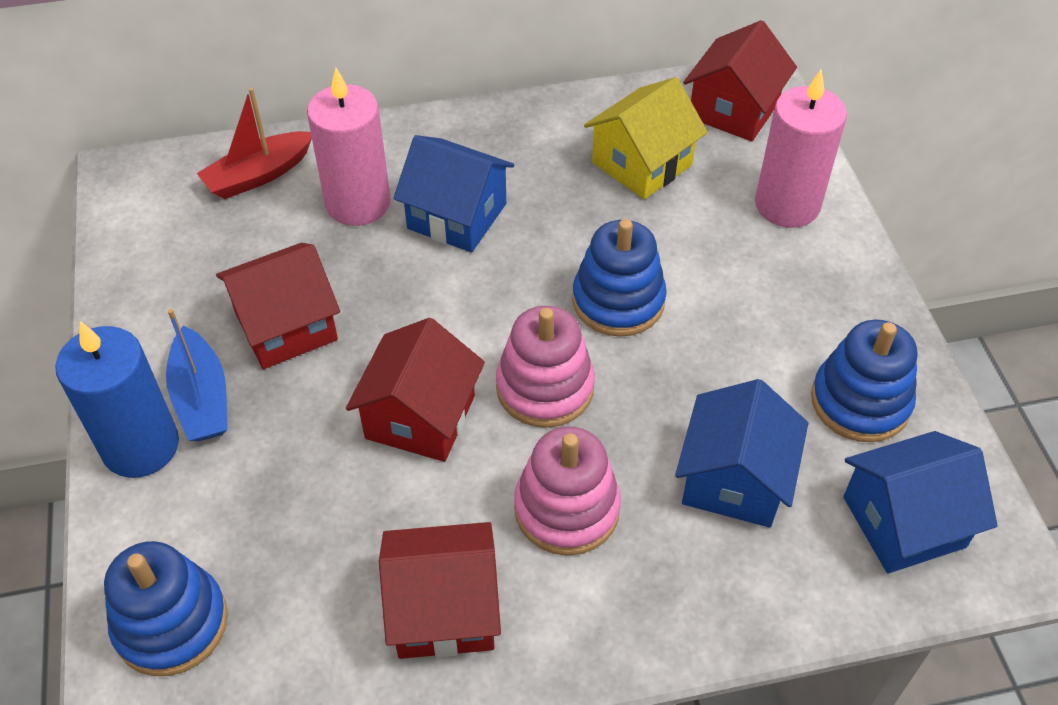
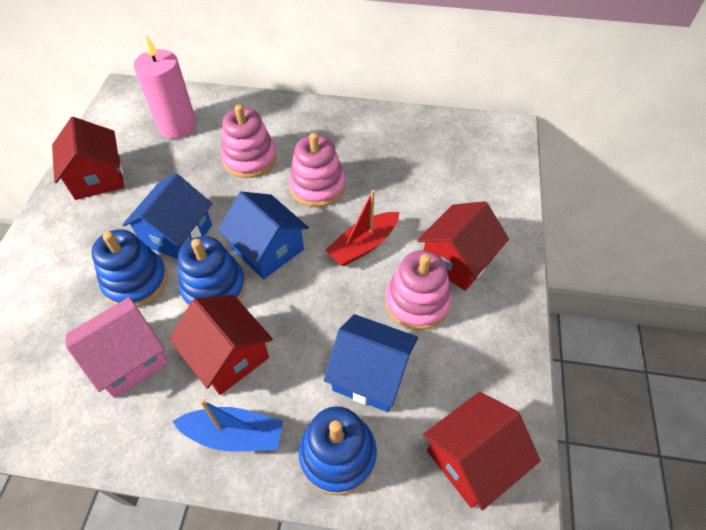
blue candle: [55,321,179,478] = 1 -> none = 0
pink candle: [307,68,391,226] [755,70,847,227] = 2 -> [134,34,196,139] = 1
pink house: none = 0 -> [65,297,168,398] = 1
pink stacking toy: [496,306,595,428] [514,427,621,556] = 2 -> [221,104,277,178] [289,133,345,207] [385,250,451,330] = 3
yellow house: [584,77,708,199] = 1 -> none = 0

